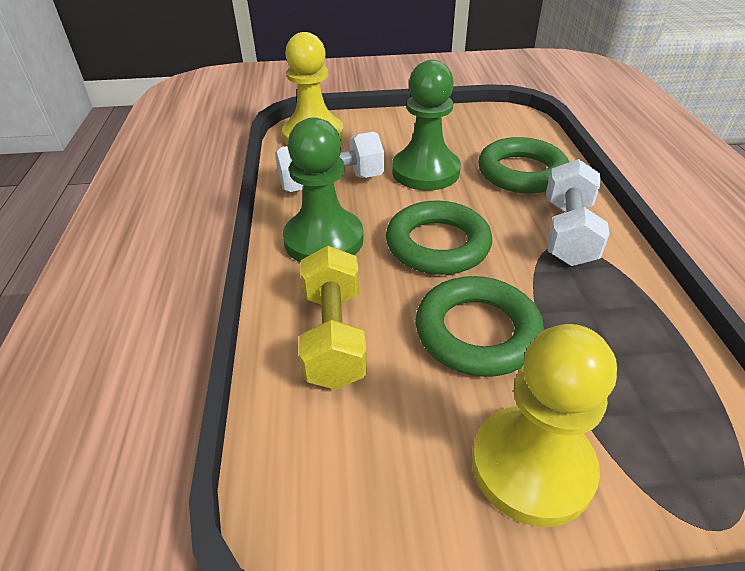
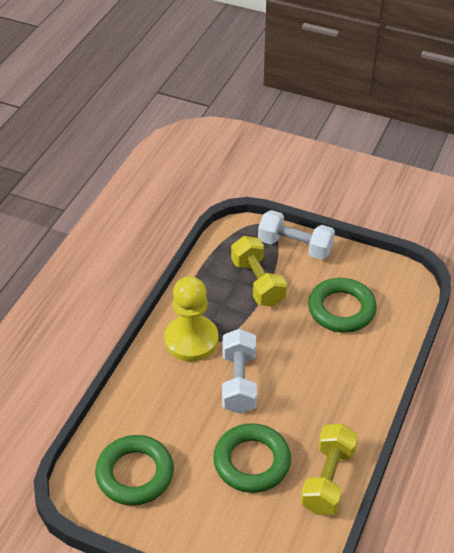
green pawn: [283,117,364,262] [392,60,461,191] = 2 -> none = 0
yellow dumbbell: [299,246,367,390] = 1 -> [231,236,287,306] [301,424,358,515] = 2
yellow pawn: [282,32,344,145] [472,324,617,527] = 2 -> [164,276,218,361] = 1

